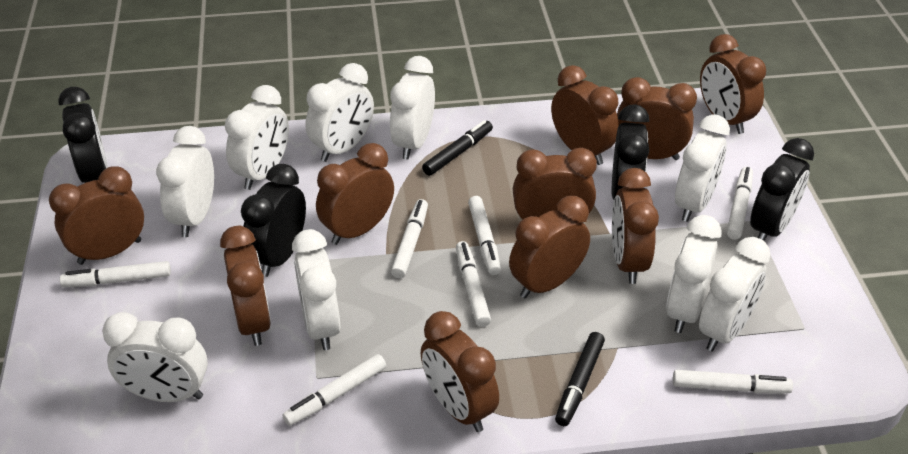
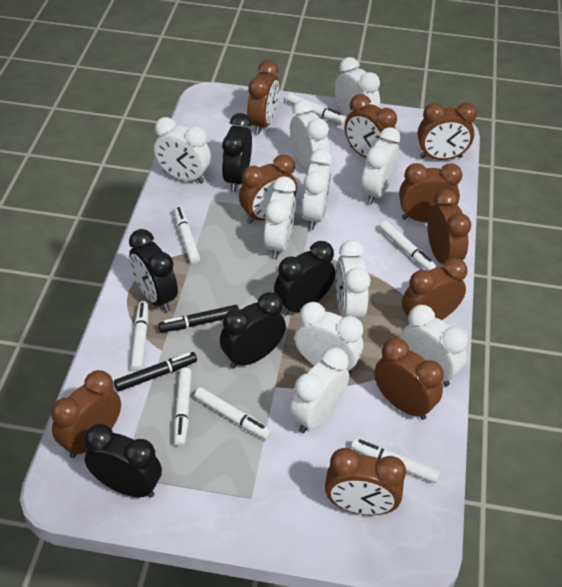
black clock: [58,87,108,183] [241,164,306,277] [612,104,649,200] [750,138,814,241] = 4 -> [84,424,162,498] [129,229,178,312] [220,292,286,368] [222,113,252,192] [274,241,335,316] = 5
white clock: [102,312,208,402] [156,126,214,237] [225,85,289,190] [292,229,340,350] [306,63,374,162] [390,56,435,160] [666,215,722,333] [675,115,730,222] [699,237,770,352] = 9 -> [154,117,211,184] [264,176,296,259] [290,100,329,169] [290,347,349,433] [295,302,363,375] [302,149,332,230] [335,57,380,117] [336,240,370,319] [362,127,401,205] [400,305,468,386] = 10

